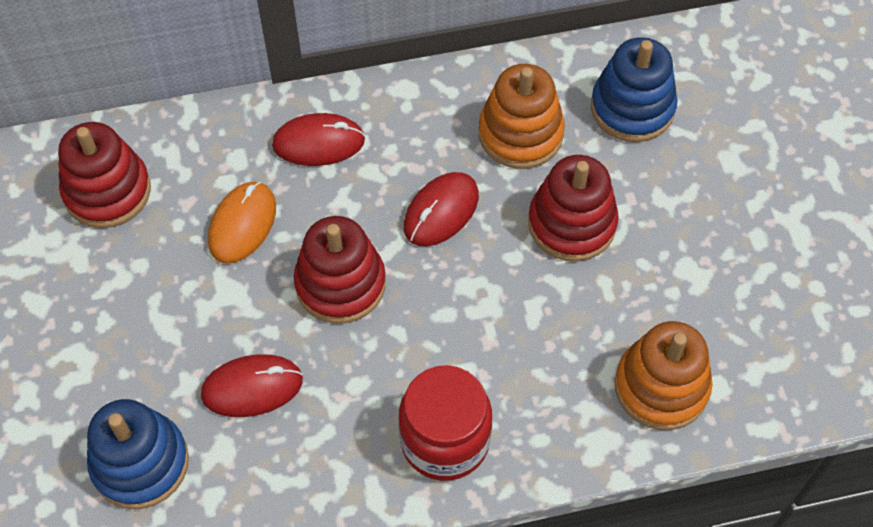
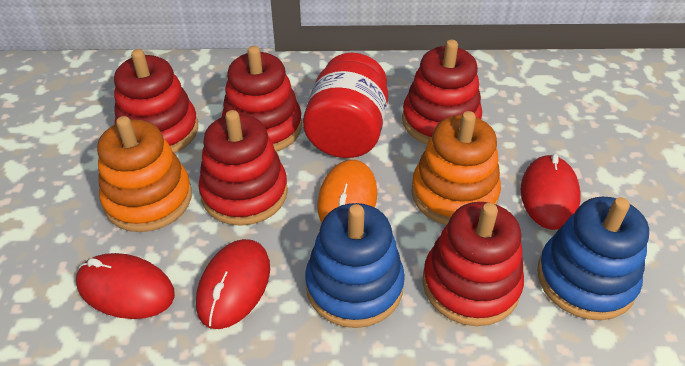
red stacking toy: [58,122,151,228] [294,216,386,324] [528,155,619,262] = 3 -> [114,49,198,153] [199,110,288,226] [222,46,302,152] [402,40,482,144] [422,202,524,326] = 5

